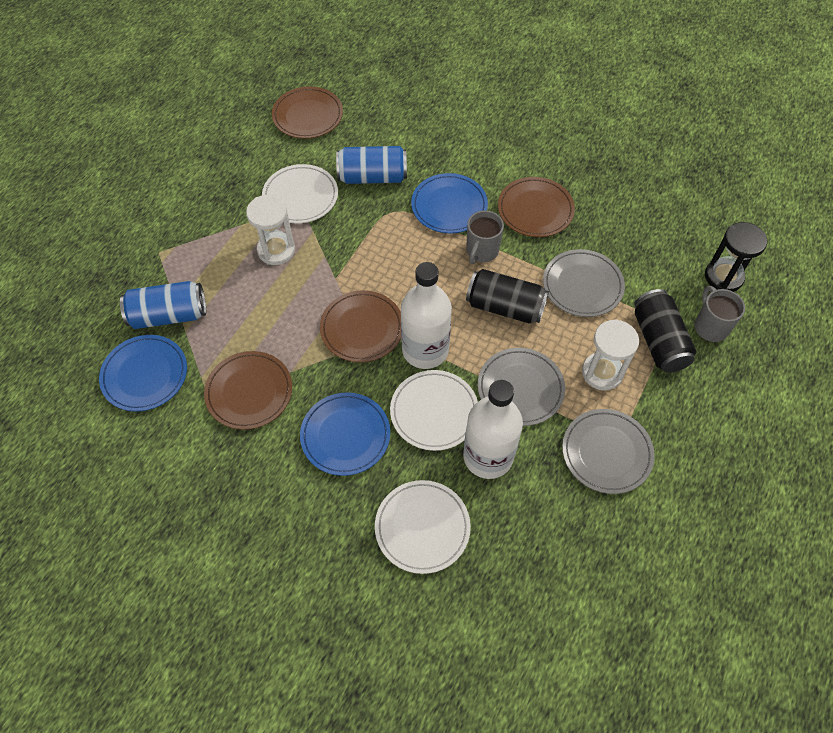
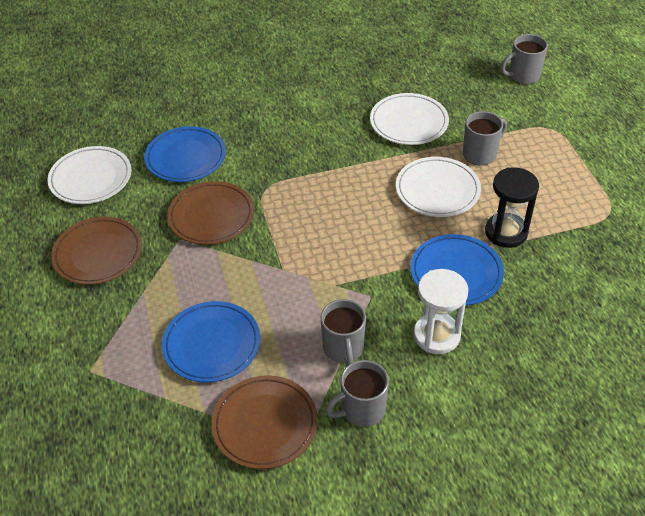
black can: [466,269,549,323] [634,289,697,373] = 2 -> none = 0
blue can: [120,281,206,329] [336,146,407,184] = 2 -> none = 0
brown plate: [204,351,292,430] [272,86,343,139] [320,290,401,363] [498,177,575,237] = 4 -> [51,217,142,285] [167,181,254,245] [212,375,318,469] = 3
grey mug: [466,210,504,264] [695,286,745,342] = 2 -> [321,299,366,367] [325,360,389,427] [463,111,507,166] [501,34,548,84] = 4
grey plate: [477,348,565,426] [543,249,625,317] [562,409,655,494] = 3 -> none = 0
white bottle: [401,262,452,369] [463,380,523,479] = 2 -> none = 0
white hourglass: [246,195,295,265] [582,319,639,391] = 2 -> [414,269,468,354] = 1

